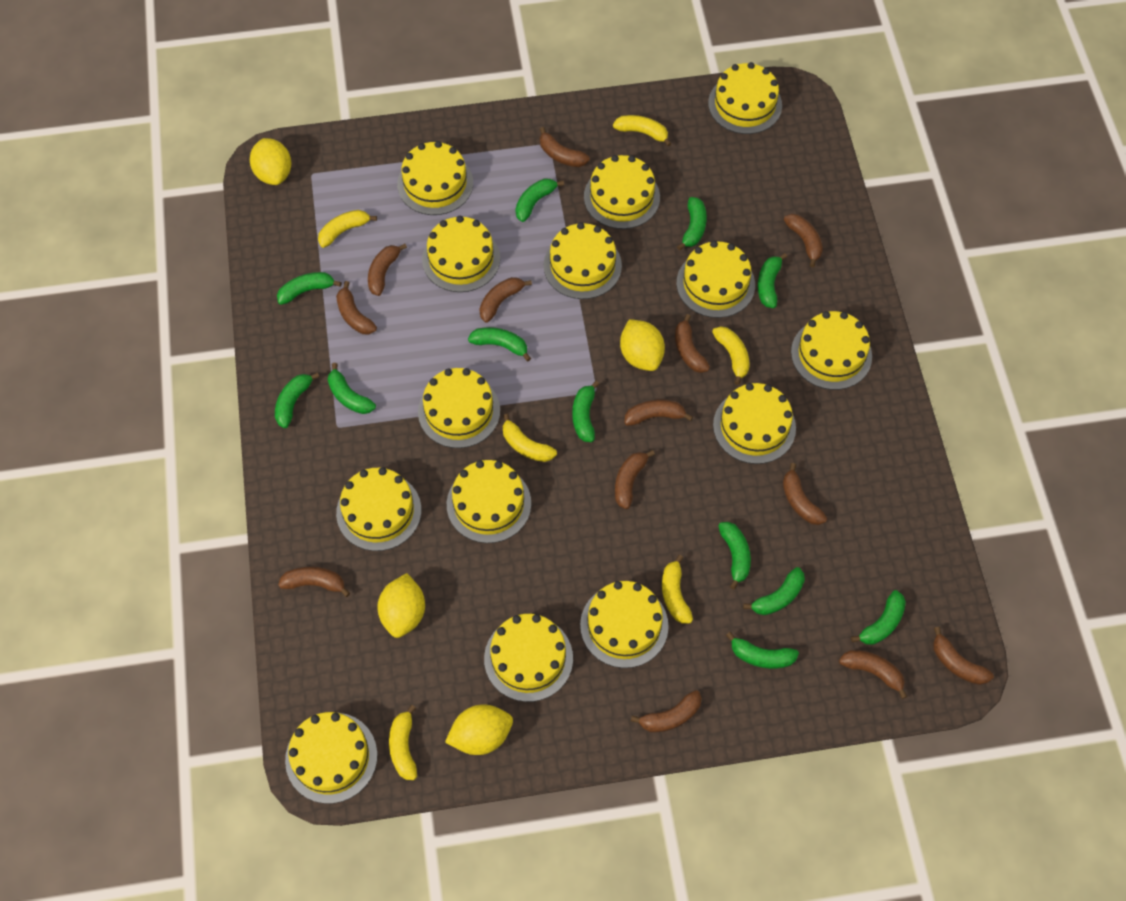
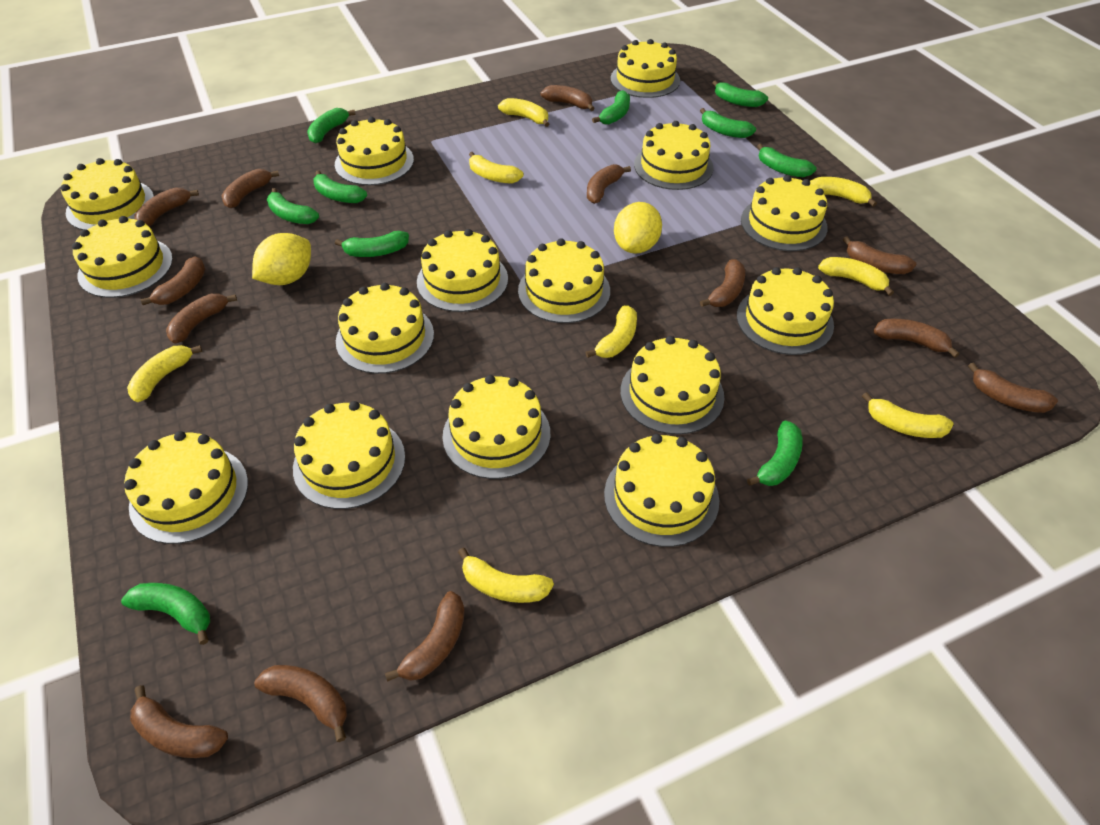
green banana: [275,372,319,428] [277,272,342,305] [327,363,376,414] [468,327,531,362] [515,178,564,222] [572,381,599,442] [677,197,707,250] [718,522,751,589] [726,632,799,669] [743,567,805,615] [758,253,787,308] [851,590,906,645] = 12 -> [121,583,210,645] [267,188,319,224] [307,108,355,144] [313,170,367,203] [335,231,409,257] [592,90,630,125] [700,108,756,138] [712,80,768,107] [747,420,803,486] [757,144,816,177] = 10
yellow banana: [318,210,377,248] [389,705,417,780] [503,414,557,462] [613,115,672,146] [662,555,693,624] [712,326,749,385] = 6 -> [127,345,202,402] [458,548,554,603] [469,152,524,183] [498,98,549,127] [585,305,637,358] [810,177,877,207] [818,257,894,296] [862,392,954,438] = 8
yellow cake: [285,712,377,804] [336,467,421,551] [397,141,473,215] [418,368,500,448] [422,216,500,292] [447,460,531,543] [484,614,573,702] [544,222,622,299] [580,581,669,668] [584,155,660,229] [676,241,755,318] [708,62,782,134] [713,383,796,464] [791,311,872,390] = 14 -> [61,158,154,230] [72,216,173,298] [124,431,248,544] [293,401,405,509] [335,117,414,185] [336,283,434,374] [417,229,508,312] [442,375,550,479] [518,238,610,323] [604,434,719,547] [611,39,680,98] [620,336,724,435] [634,121,713,190] [737,267,834,355] [741,175,828,251] = 15
yellow lemon: [250,138,291,185] [377,573,425,638] [445,705,513,755] [620,319,665,371] = 4 -> [252,233,311,285] [614,202,662,253] = 2

